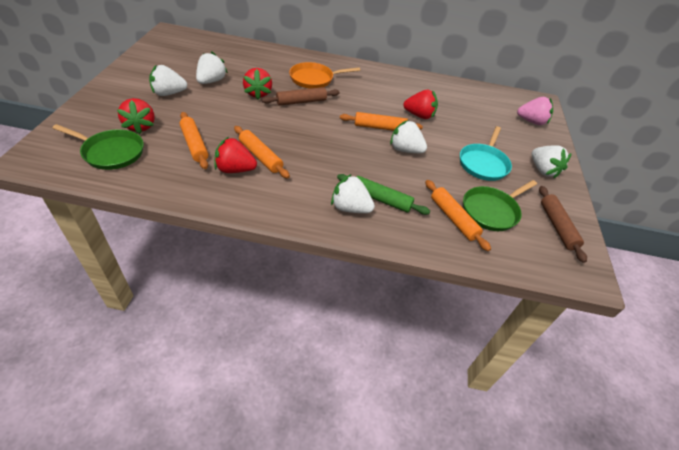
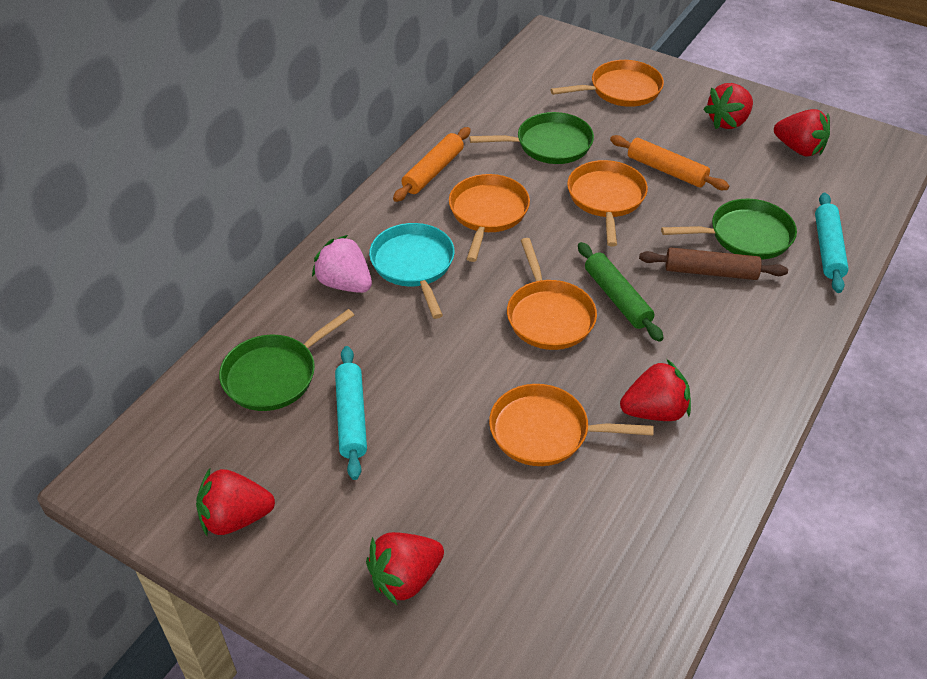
brown rolling pin: [262,87,340,106] [539,186,587,263] = 2 -> [639,247,788,280] = 1
green pan: [52,124,144,170] [463,180,537,231] = 2 -> [219,309,354,411] [469,112,594,164] [661,199,797,259] = 3
orange pan: [289,62,360,89] = 1 -> [449,174,530,262] [489,384,654,466] [507,238,597,350] [550,60,664,107] [567,160,648,247] = 5
orange rolling pin: [179,112,208,169] [234,126,290,179] [340,112,423,131] [425,180,491,251] = 4 -> [393,127,471,202] [610,135,729,190] = 2
red strawberry: [117,98,155,134] [214,137,257,173] [243,68,272,100] [403,90,438,119] = 4 -> [196,469,275,536] [366,532,444,606] [620,359,691,421] [703,83,753,129] [774,109,830,157] = 5
turquoise rolling pin: none = 0 -> [335,346,367,480] [815,193,848,293] = 2
white strawberry: [149,65,187,96] [196,51,228,84] [331,174,375,213] [390,120,427,153] [532,145,571,178] = 5 -> none = 0

